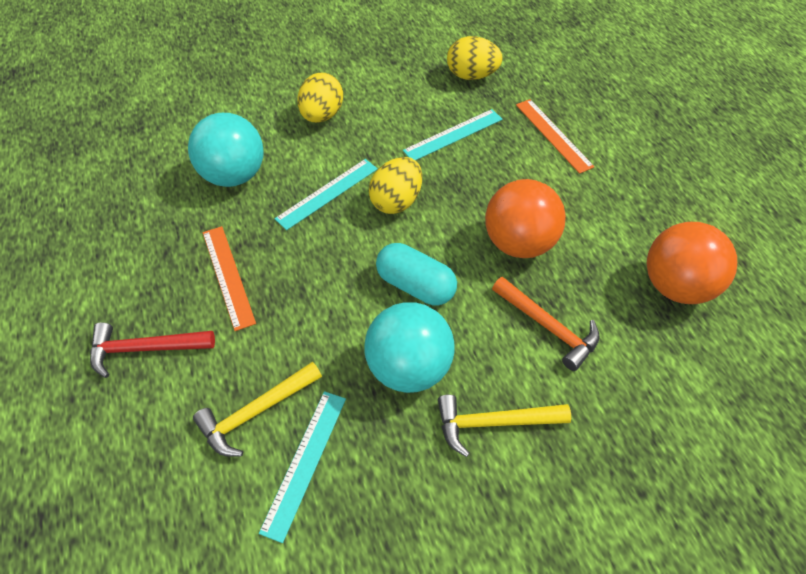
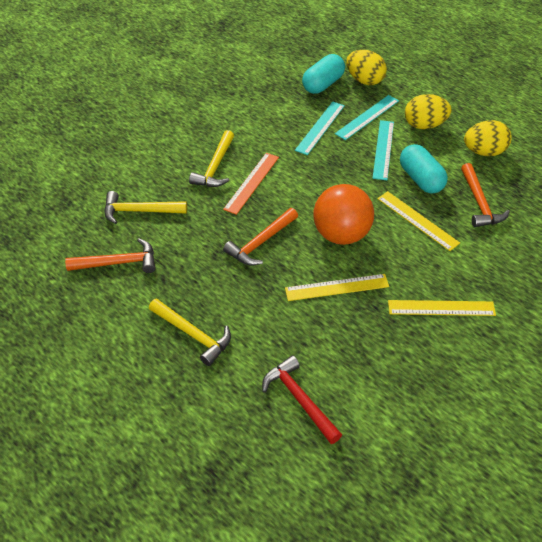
orange ball: [485,179,566,258] [647,222,737,304] = 2 -> [313,184,374,245] = 1
orange hammer: [492,277,600,371] = 1 -> [65,238,156,273] [223,208,298,266] [461,163,510,227] = 3
orange ruler: [203,226,256,331] [516,99,595,174] = 2 -> [223,153,279,215] = 1
turquoise ball: [188,113,264,187] [364,303,455,393] = 2 -> none = 0
turquoise capsule: [376,243,457,305] = 1 -> [302,54,345,94] [400,144,448,193] = 2
yellow hammer: [193,362,322,457] [438,395,571,457] = 2 -> [104,191,187,224] [149,298,231,366] [189,130,234,187] = 3
yellow ruler: none = 0 -> [285,274,389,301] [377,191,460,251] [388,300,496,316] = 3

